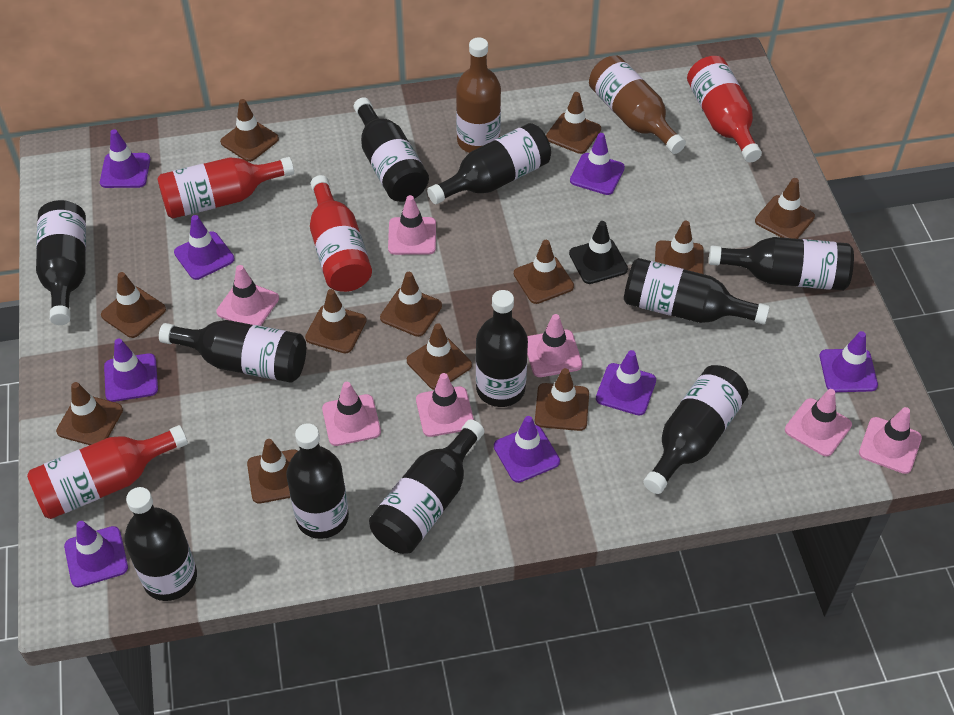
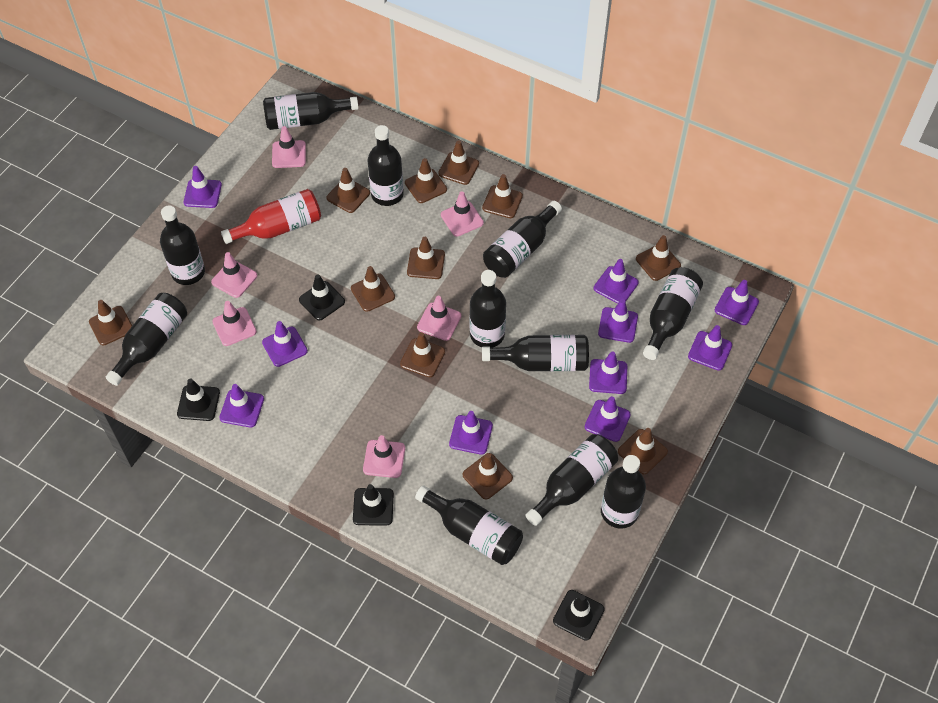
black traffic cone: [569,221,628,284] = 1 -> [177,378,220,421] [299,274,345,320] [353,484,394,526] [553,590,605,641] = 4
brown bottle: [456,37,501,153] [589,55,686,154] = 2 -> none = 0
brown traffic cone: [56,382,123,445] [101,272,166,338] [220,99,279,162] [247,439,298,503] [305,289,367,353] [380,272,442,337] [407,323,472,390] [514,240,574,304] [535,368,589,431] [546,92,601,154] [655,221,704,274] [755,178,815,239] = 12 -> [89,300,132,345] [327,168,370,213] [351,266,395,312] [400,332,445,377] [405,158,447,203] [407,237,445,279] [438,140,479,185] [463,453,513,500] [482,174,523,218] [618,428,668,474] [636,235,681,281] = 11
pink traffic cone: [216,265,279,326] [322,382,381,446] [388,195,436,255] [416,373,474,437] [527,314,582,377] [785,389,852,456] [859,407,922,474] = 7 -> [211,252,257,298] [212,301,257,346] [272,126,306,168] [363,435,405,478] [417,296,461,341] [441,191,484,237] = 6
purple traffic cone: [64,521,128,588] [100,129,150,188] [104,339,158,402] [174,215,235,280] [494,416,560,483] [570,133,625,195] [596,350,656,416] [820,331,878,392] = 8 -> [184,166,222,208] [219,384,264,427] [262,321,308,367] [449,411,493,455] [585,396,631,442] [589,351,627,394] [594,259,639,304] [598,299,638,343] [688,325,732,371] [715,280,759,325] = 10
red bottle: [27,425,188,519] [157,157,294,219] [310,175,372,292] [687,56,762,163] = 4 -> [221,189,321,244] = 1

